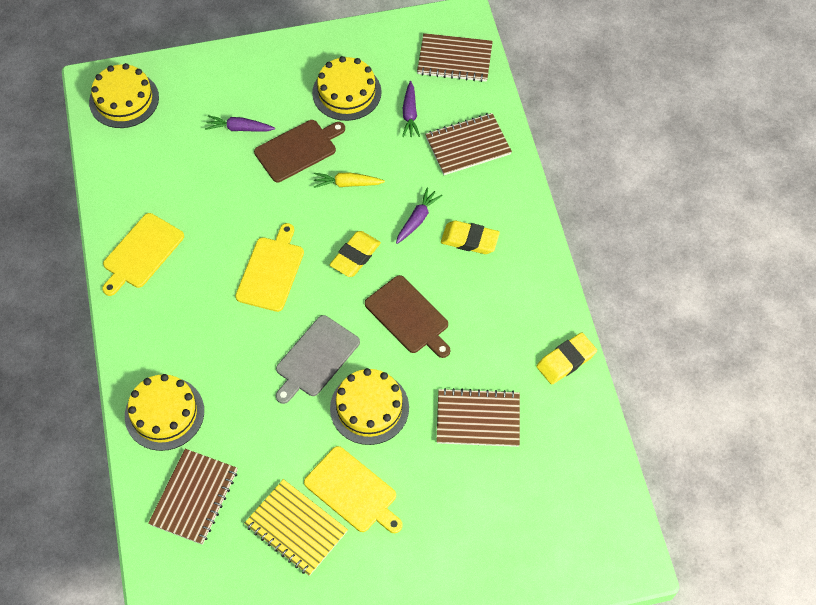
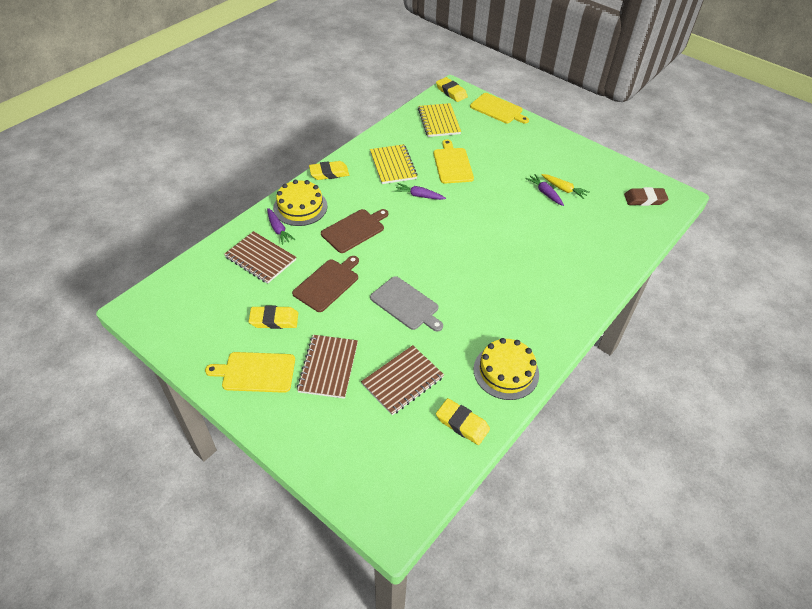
brown eraser: none = 0 -> [624,187,668,206] = 1
brown notebook: [148,449,238,545] [417,33,493,82] [425,113,512,175] [437,388,520,447] = 4 -> [224,231,296,284] [297,335,358,399] [361,345,444,415] = 3
yellow cake: [89,63,159,128] [125,374,204,451] [312,56,382,121] [330,368,409,445] = 4 -> [273,180,328,226] [474,338,539,400] = 2
yellow eraser: [330,231,381,277] [441,221,500,254] [536,332,597,385] = 3 -> [249,306,298,329] [309,161,349,180] [436,77,468,102] [436,398,490,445] = 4
yellow notebook: [244,479,348,576] = 1 -> [370,144,418,184] [418,103,461,137] = 2

